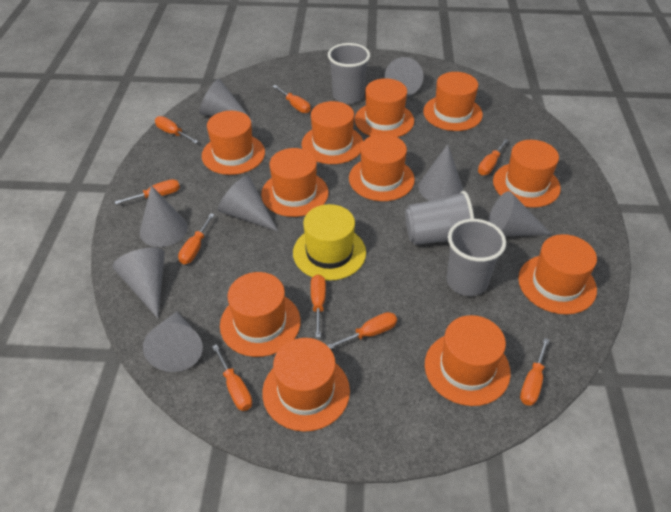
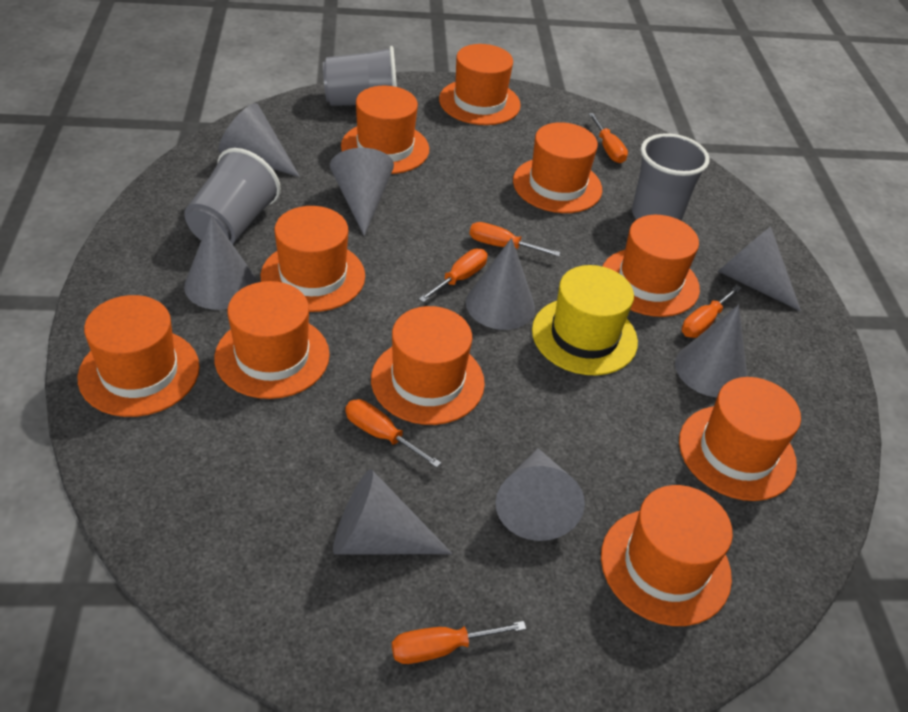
orange hat: [202,111,265,175] [220,272,301,357] [261,148,329,217] [262,338,350,432] [302,101,363,164] [349,134,415,201] [355,78,414,137] [423,72,483,131] [425,315,511,406] [493,140,561,208] [518,234,597,315] = 11 -> [78,295,200,417] [214,281,330,399] [261,206,365,312] [341,86,429,174] [371,306,485,425] [439,44,521,125] [513,122,602,213] [601,485,733,626] [602,215,700,317] [679,377,801,501] = 10
orange screwdriver: [115,179,180,204] [155,116,198,144] [178,213,215,264] [212,344,252,411] [273,85,311,113] [311,274,326,338] [327,312,397,349] [478,139,509,175] [520,338,549,406] = 9 -> [345,399,441,468] [392,621,526,664] [419,249,488,303] [469,222,561,257] [588,113,628,163] [682,285,742,338] = 6

